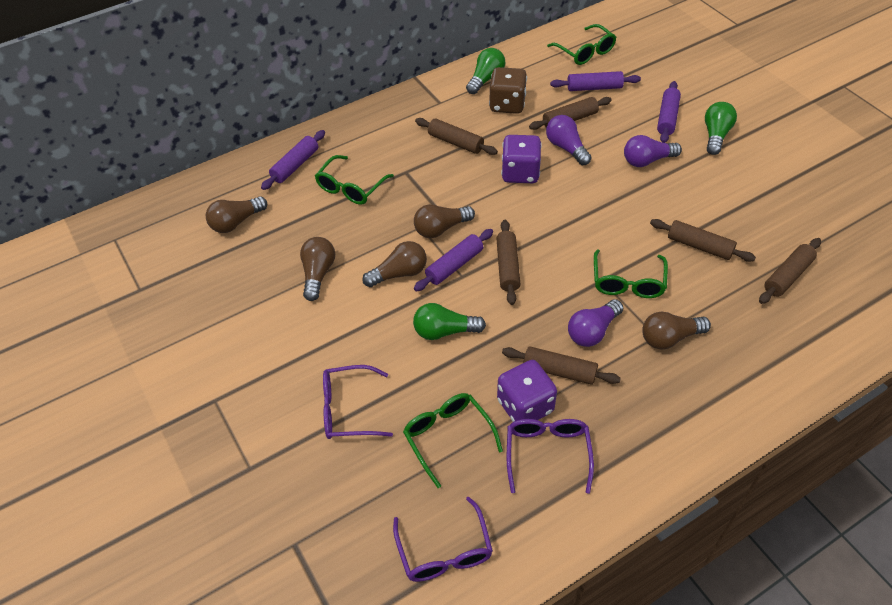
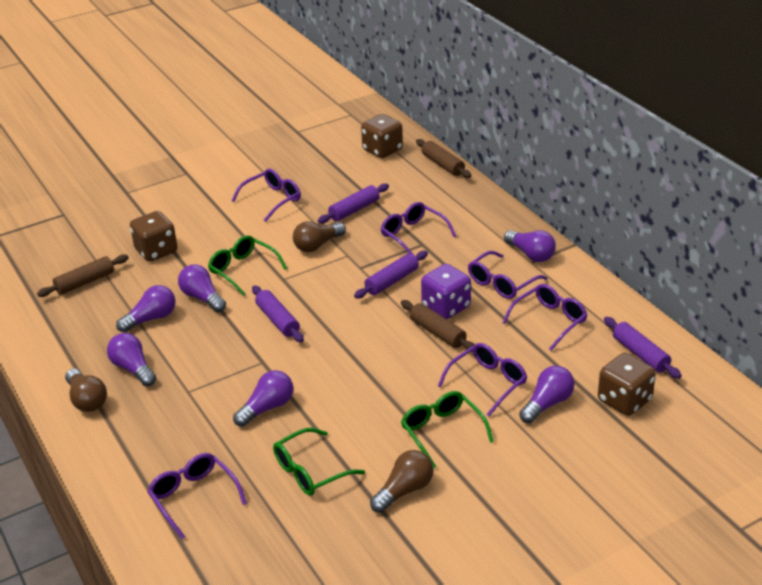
brown dice: [489,67,527,114] = 1 -> [130,211,177,262] [361,114,403,158] [598,353,656,416] = 3
brown light bulb: [206,196,267,233] [300,237,335,301] [362,241,427,287] [414,204,475,238] [642,311,711,350] = 5 -> [65,369,107,412] [293,221,346,253] [370,450,434,513] = 3
brown rolling pin: [415,118,498,155] [496,220,520,305] [502,346,621,385] [529,97,612,130] [650,219,756,262] [759,238,821,304] = 6 -> [37,254,129,297] [401,300,475,352] [416,139,471,178] = 3
green glasses: [315,155,394,205] [403,393,503,488] [547,24,617,65] [594,249,668,298] = 4 -> [208,235,287,296] [273,428,365,496] [401,391,494,469] = 3
green light bulb: [413,303,486,340] [466,48,505,94] [705,102,737,155] = 3 -> none = 0
purple dice: [497,360,557,422] [501,135,542,183] = 2 -> [421,264,471,319] = 1
purple glasses: [323,365,393,439] [393,496,493,582] [507,419,594,494] = 3 -> [147,453,247,539] [231,169,301,222] [381,202,456,256] [438,343,527,416] [468,251,547,299] [502,284,587,351] = 6
purple light bulb: [546,115,591,165] [568,299,623,347] [624,135,682,167] = 3 -> [107,333,156,387] [116,285,176,333] [178,264,226,312] [233,370,293,427] [504,230,556,262] [519,366,574,423] = 6

